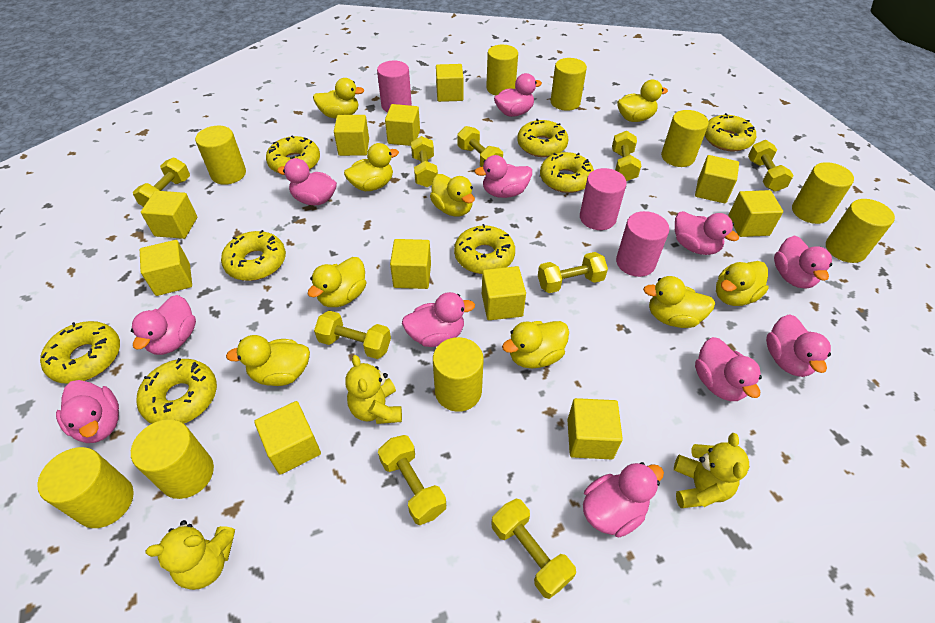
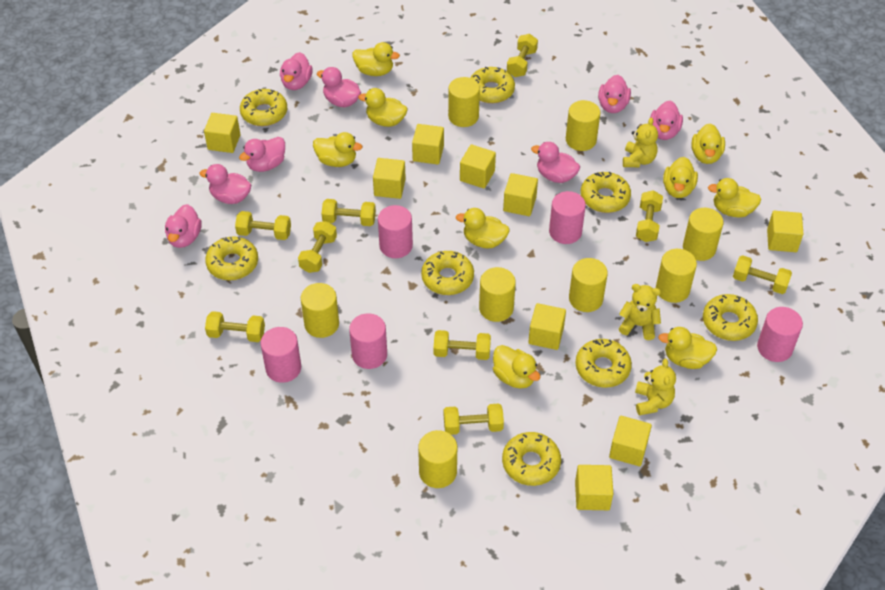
pink cylinder: [377,61,412,112] [580,168,627,230] [616,211,669,277] = 3 -> [260,327,301,383] [349,313,387,369] [378,205,413,258] [549,191,586,244] [757,307,803,362] = 5
pink duck: [56,380,119,443] [131,295,196,355] [277,158,337,205] [402,292,475,347] [475,155,532,198] [494,73,542,117] [583,462,664,537] [675,211,739,255] [695,337,762,401] [766,314,831,377] [774,235,832,288] = 11 -> [165,204,202,248] [200,164,251,204] [239,137,285,172] [280,52,313,90] [317,67,361,107] [531,142,580,183] [598,75,631,113] [650,101,683,140] = 8
yellow cube: [140,240,192,296] [141,191,197,239] [254,401,321,475] [334,115,369,156] [385,104,420,146] [390,239,431,289] [436,64,463,102] [482,266,526,320] [568,398,623,459] [695,155,739,203] [728,190,783,237] = 11 -> [204,113,240,153] [373,158,406,199] [412,124,444,164] [460,144,496,188] [503,173,538,216] [528,303,566,350] [575,465,613,510] [609,416,652,466] [767,211,803,252] = 9
yellow cylinder: [37,447,134,528] [131,419,214,499] [195,126,246,185] [433,337,484,412] [486,45,518,95] [551,58,587,111] [661,110,709,167] [792,162,854,224] [826,199,895,263] = 9 -> [301,283,339,338] [418,430,457,488] [448,77,480,127] [479,267,516,322] [566,100,600,151] [569,258,608,312] [656,249,697,303] [683,208,723,261] = 8

